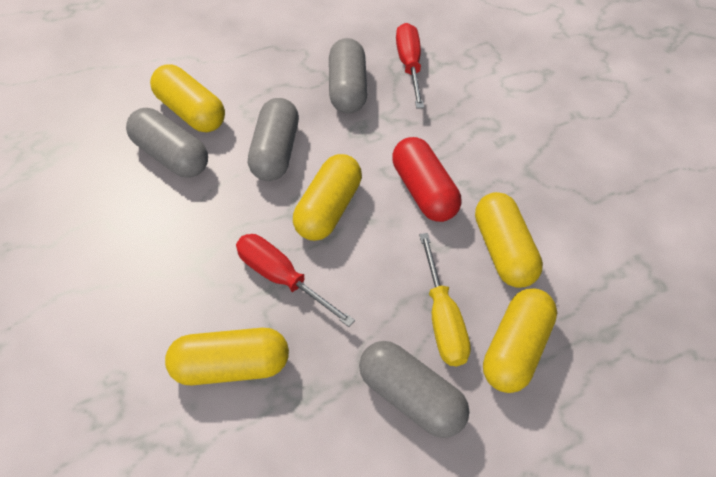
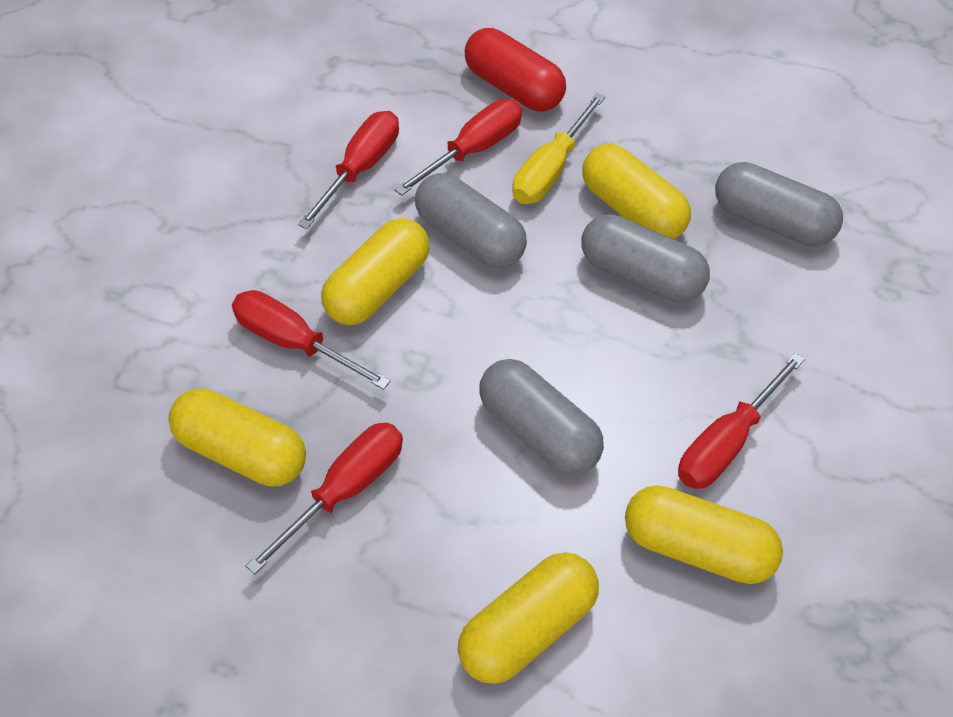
red screwdriver: [236,234,355,327] [396,23,424,109] = 2 -> [232,290,390,390] [246,423,403,574] [298,111,399,229] [394,99,522,196] [678,353,805,489] = 5

